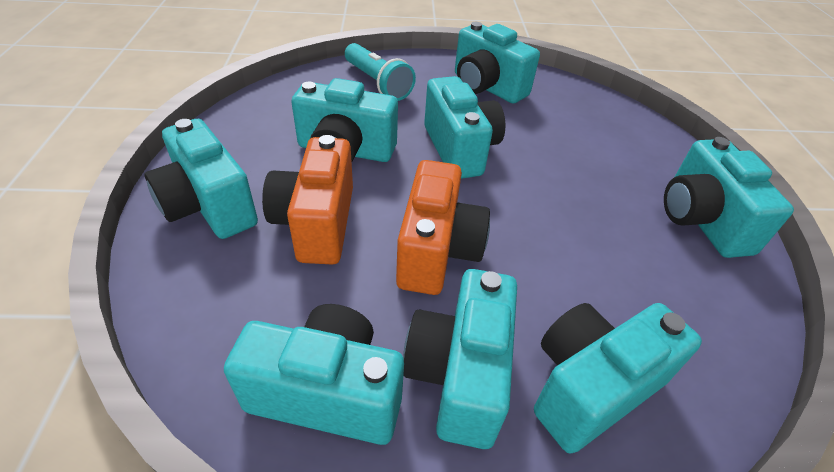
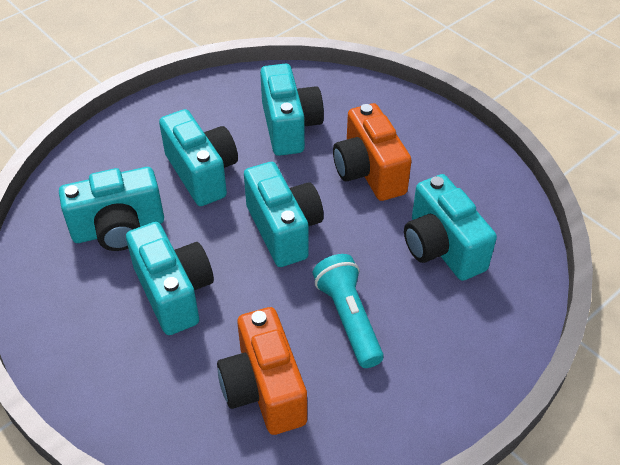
turquoise camera: [145,119,258,239] [224,304,404,445] [291,78,398,162] [403,269,517,449] [424,76,505,179] [455,22,540,104] [534,303,702,454] [664,137,794,258] = 8 -> [59,167,164,251] [126,222,214,335] [159,109,238,206] [244,162,324,267] [260,64,324,156] [404,174,497,281] = 6

